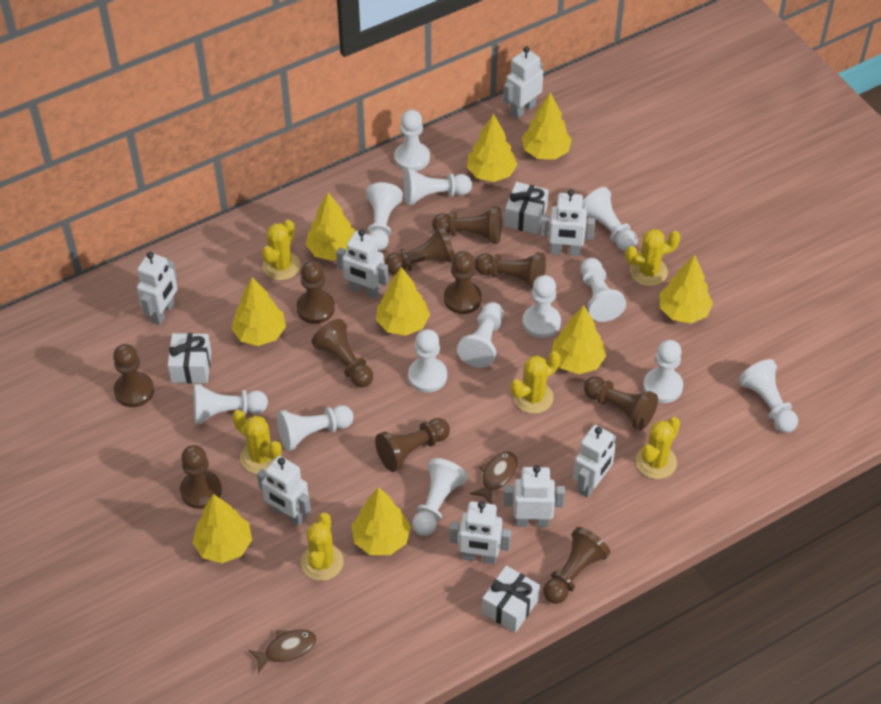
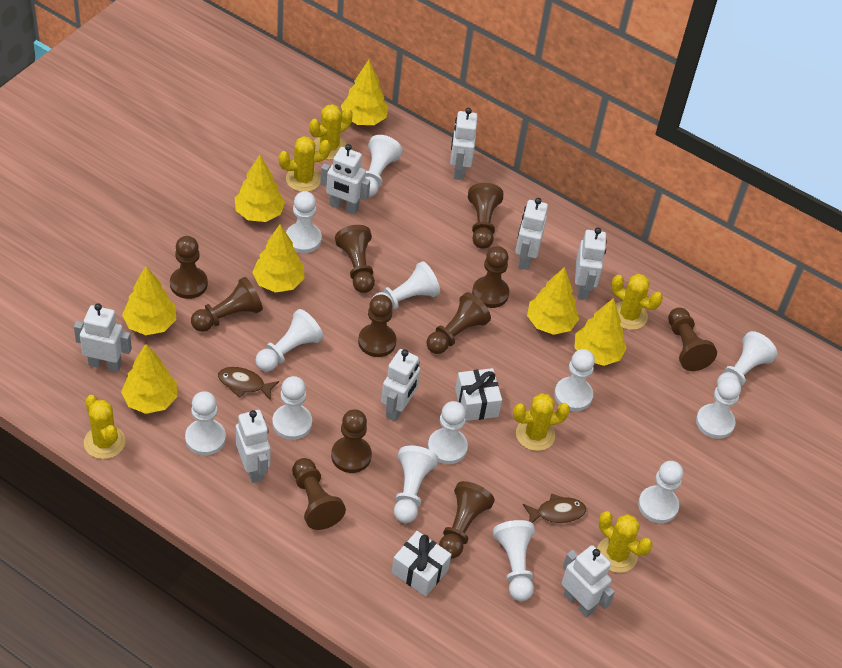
white gift: [168,333,212,383] [482,566,540,633] [504,182,549,234] = 3 -> [392,531,452,596] [455,368,502,421] = 2
yellow tree: [192,494,252,563] [231,277,286,346] [306,193,355,261] [351,487,411,555] [376,267,430,336] [467,114,517,182] [522,92,572,160] [552,305,606,374] [660,255,713,323] = 9 -> [121,344,177,414] [122,266,176,335] [235,155,285,222] [252,224,305,293] [341,60,388,125] [527,267,579,335] [575,298,627,366] = 7

